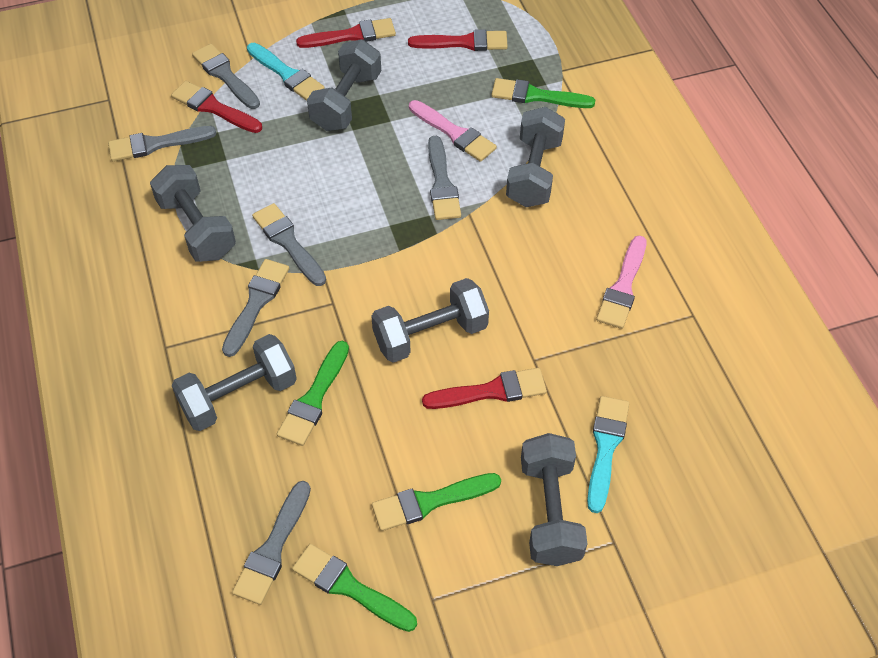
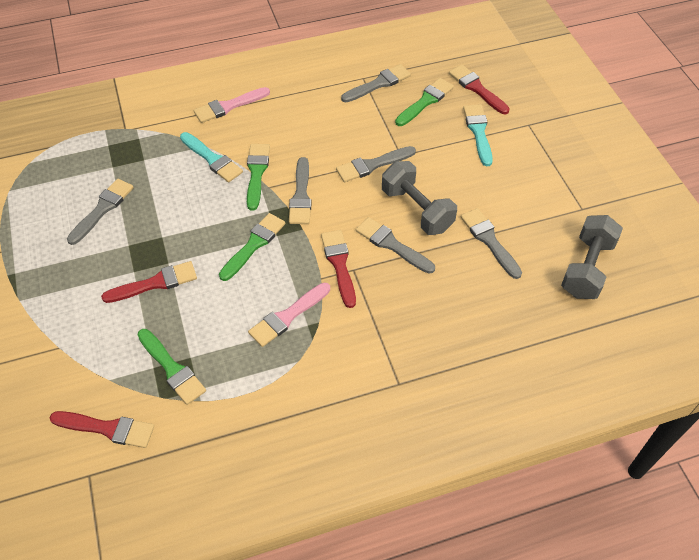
grey dumbbell: [150,165,236,262] [172,334,297,431] [307,39,381,131] [371,278,489,363] [506,107,565,207] [521,433,587,566] = 6 -> [382,161,457,235] [561,215,623,299] = 2

